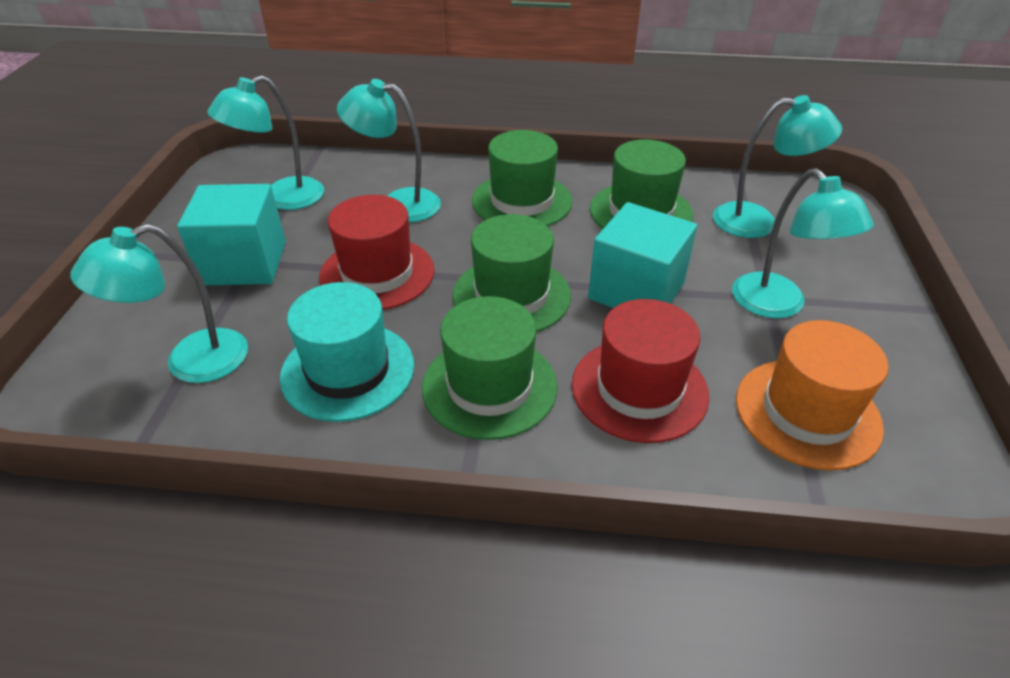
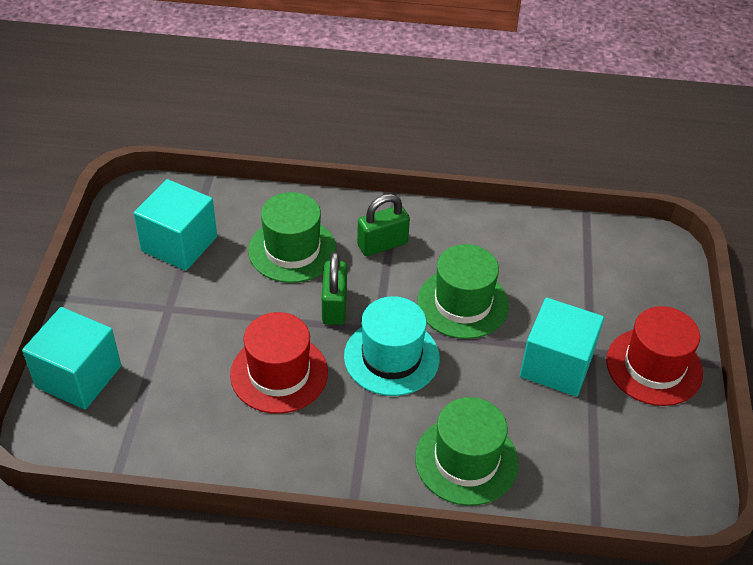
green hat: [422,296,558,440] [453,214,571,332] [472,130,572,226] [590,140,693,229] = 4 -> [248,192,337,283] [415,397,518,506] [417,244,509,339] = 3
green padlock: none = 0 -> [322,252,347,325] [357,194,410,256] = 2
orange hat: [736,320,888,470] = 1 -> none = 0
turquoise cube: [177,184,286,285] [588,202,697,308] = 2 -> [22,307,121,410] [134,179,217,271] [520,298,604,397] = 3
turquoise lamp: [70,224,248,383] [207,75,324,210] [337,79,441,222] [713,95,842,238] [732,168,874,318] = 5 -> none = 0

